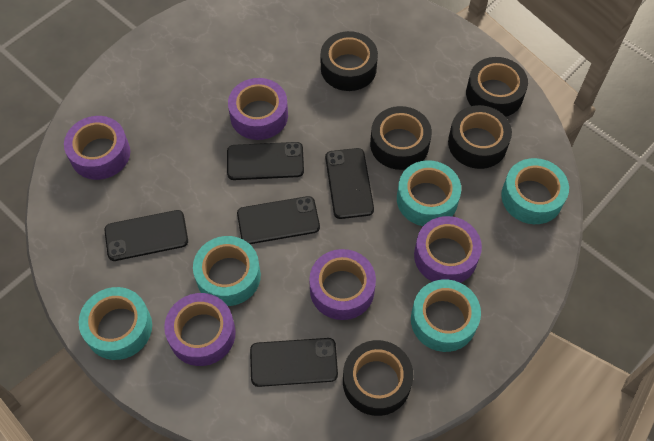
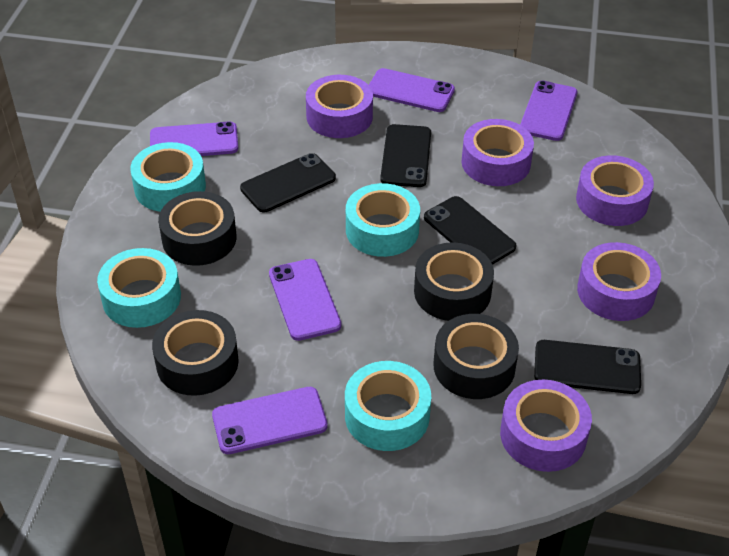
black phone: [104,210,188,261] [227,142,304,180] [237,196,320,244] [250,338,338,387] [325,148,374,219] = 5 -> [240,153,336,212] [380,124,431,187] [424,196,517,265] [534,340,641,394] = 4
black tape: [321,31,378,91] [343,340,413,416] [370,106,432,170] [448,105,512,169] [466,57,528,117] = 5 -> [152,310,239,396] [158,191,236,266] [414,242,494,321] [433,314,519,399] = 4
purple phone: none = 0 -> [150,121,238,156] [212,387,328,454] [269,259,342,341] [369,68,455,112] [520,81,577,141] = 5
turquoise tape: [79,287,152,360] [193,236,261,306] [397,160,461,226] [411,279,481,352] [501,158,569,224] = 5 -> [97,248,181,328] [130,142,206,212] [345,361,431,451] [346,183,420,257] = 4

